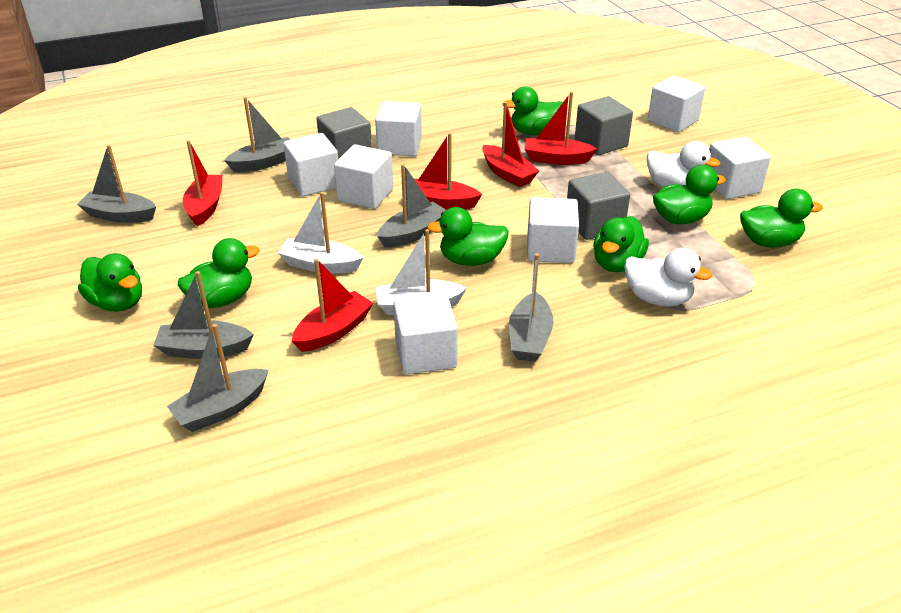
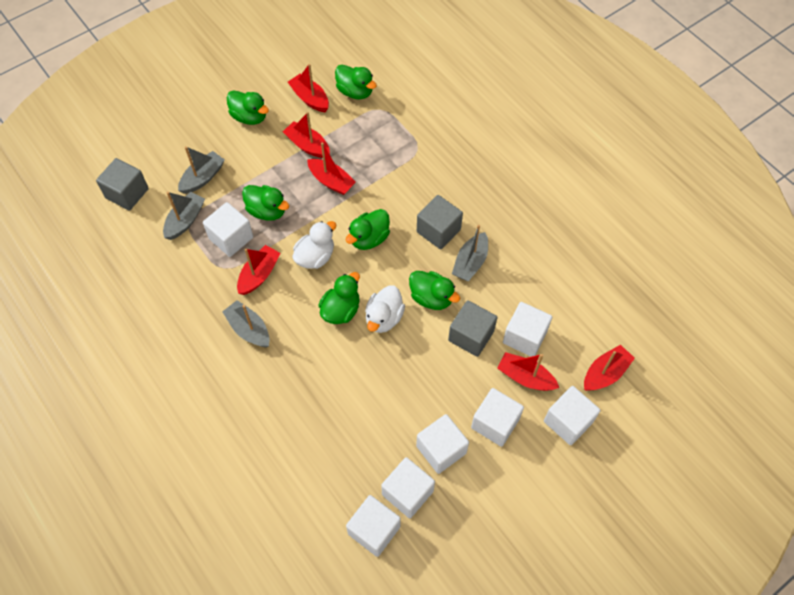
green duck: [78,253,142,312] [178,238,260,308] [427,207,509,266] [503,87,563,135] [593,216,649,272] [653,165,726,224] [740,189,823,247] = 7 -> [227,90,269,125] [242,185,289,221] [318,272,360,324] [335,65,377,99] [346,209,390,250] [409,271,460,310] = 6
grey boat: [77,145,156,223] [153,271,254,359] [167,324,268,432] [224,97,291,172] [377,164,446,248] [509,253,553,362] = 6 -> [163,192,205,240] [178,146,225,194] [222,300,270,348] [452,225,488,281] = 4
red boat: [183,140,223,226] [292,258,373,352] [414,133,482,210] [482,102,539,187] [525,92,597,165] = 5 -> [237,245,280,295] [283,112,330,158] [288,64,329,112] [307,142,356,195] [497,352,559,391] [584,345,635,391] = 6
white boat: [278,192,363,274] [376,229,467,315] = 2 -> none = 0

